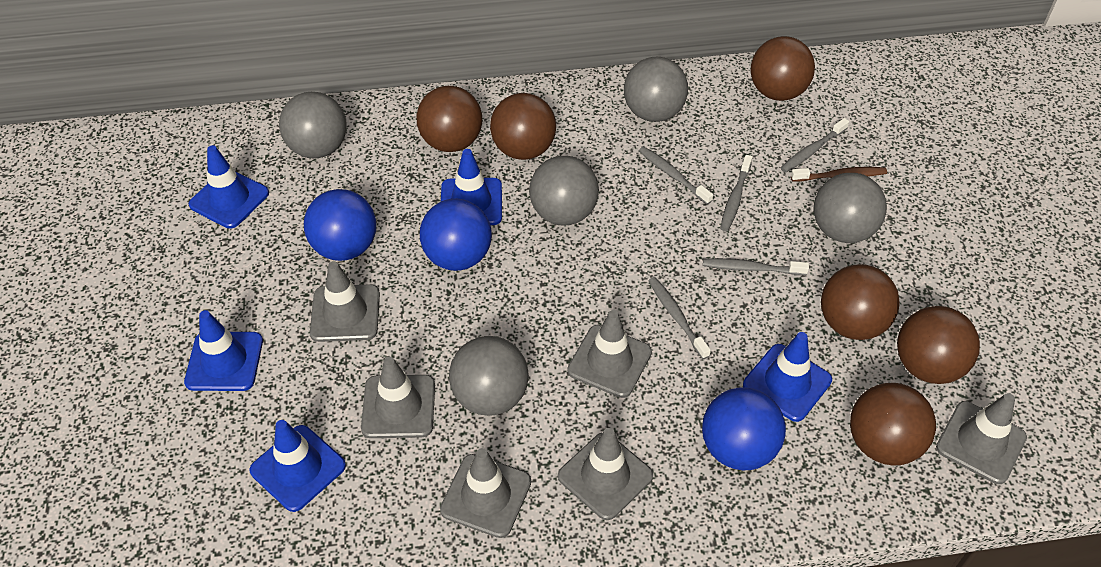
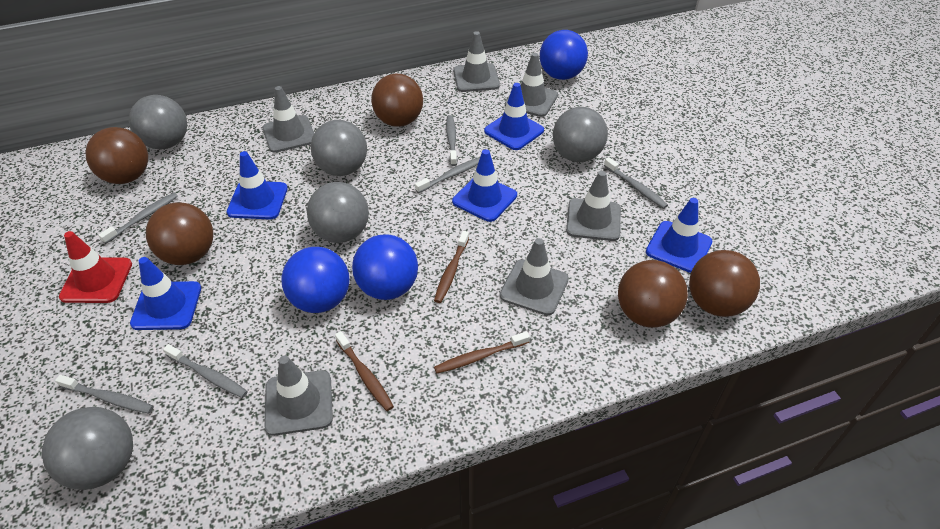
brown ball: [416,86,482,152] [490,93,556,160] [750,36,815,101] [821,264,900,340] [850,383,936,465] [897,306,980,384] = 6 -> [85,127,148,184] [146,202,213,265] [371,74,423,127] [618,260,688,328] [689,250,760,317] = 5
brown toothbrush: [791,167,887,182] = 1 -> [335,331,394,411] [434,231,469,303] [434,331,530,374] = 3
grey toothbrush: [639,146,713,205] [648,277,711,359] [703,258,809,275] [720,155,753,231] [781,118,849,173] = 5 -> [55,375,154,413] [98,193,178,244] [163,344,248,398] [415,157,480,193] [446,115,457,166] [604,157,668,209] = 6
red traffic cone: none = 0 -> [59,231,132,303] = 1

